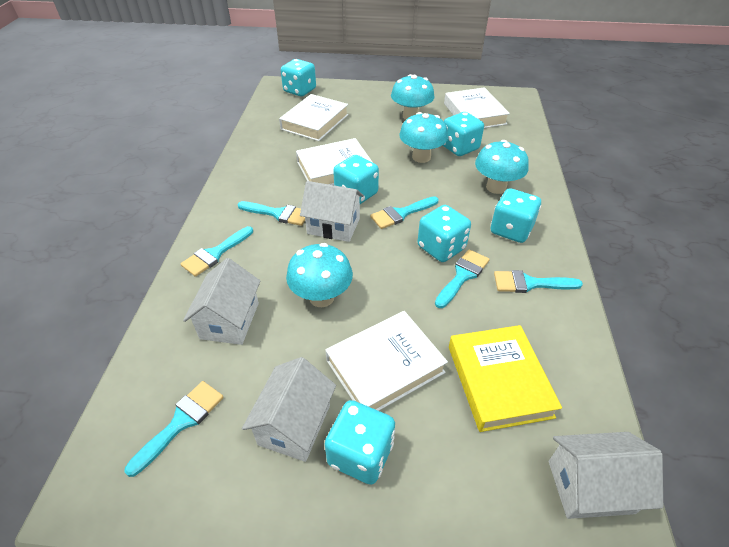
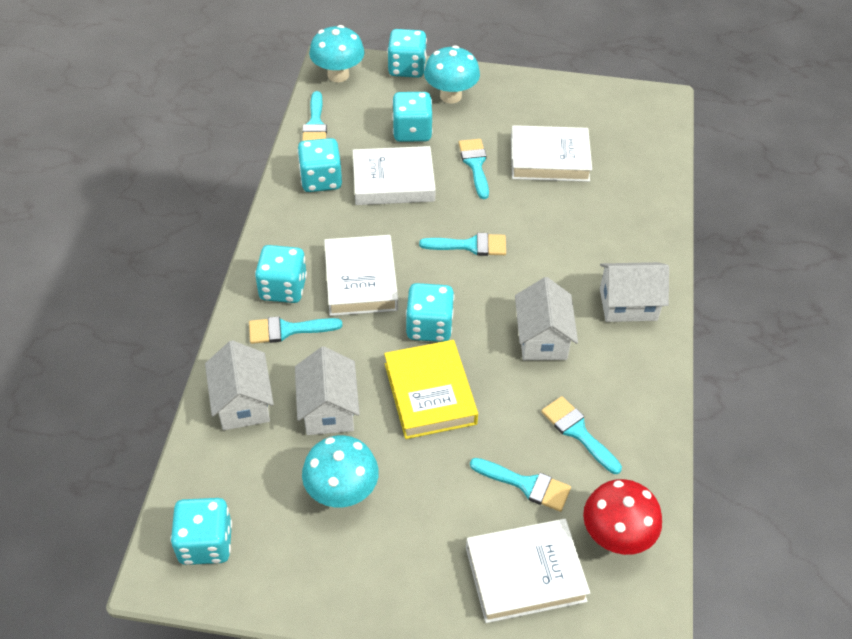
red mushroom: none = 0 -> [583,479,662,555] = 1
turquoise mushroom: [286,243,353,307] [391,74,435,120] [399,112,448,163] [475,140,529,194] = 4 -> [302,435,379,507] [309,25,365,82] [424,45,480,104] = 3

